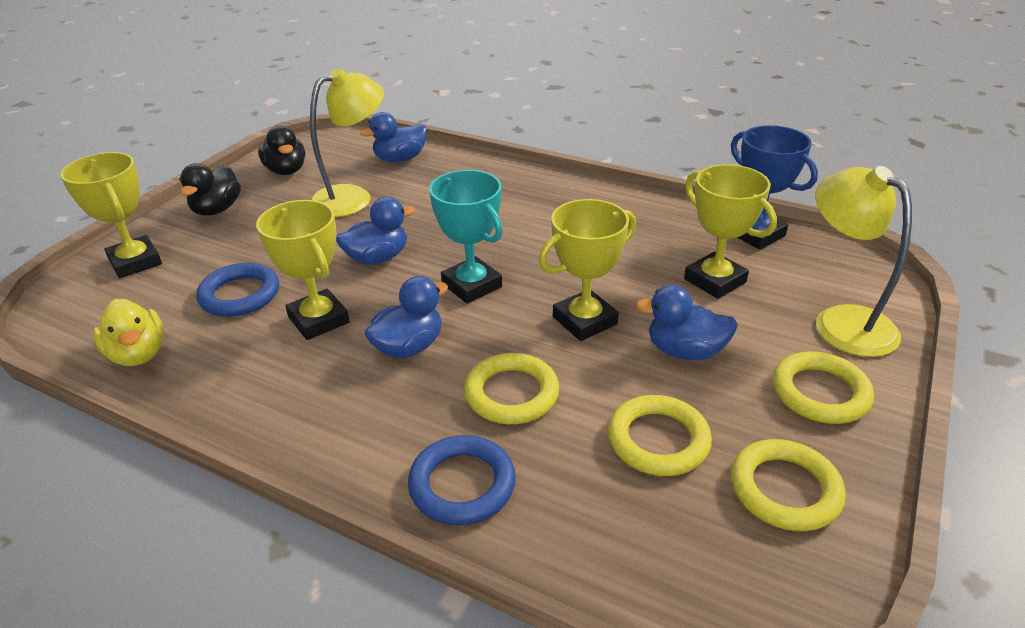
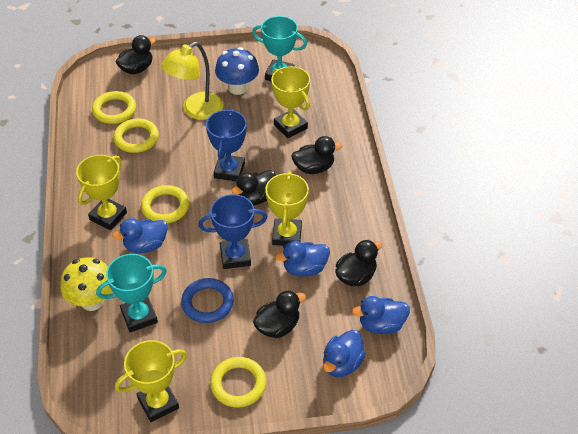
black duck: [179,163,241,216] [258,126,305,175] = 2 -> [116,35,156,74] [231,170,276,205] [253,290,306,338] [291,136,343,174] [335,240,382,286] = 5
blue mushroom: none = 0 -> [215,47,259,95] = 1
blue ring: [196,263,279,317] [408,435,516,525] = 2 -> [181,278,234,323] = 1
blue trophy: [731,125,818,250] = 1 -> [198,194,267,269] [206,109,247,181] = 2
turquoise trophy: [429,170,503,304] = 1 -> [96,254,167,332] [252,16,307,81] = 2
yellow duck: [93,299,164,366] = 1 -> none = 0
yellow lamp: [310,68,384,217] [815,166,912,357] = 2 -> [161,42,223,120] = 1
yellow mushroom: none = 0 -> [60,257,112,311] = 1

